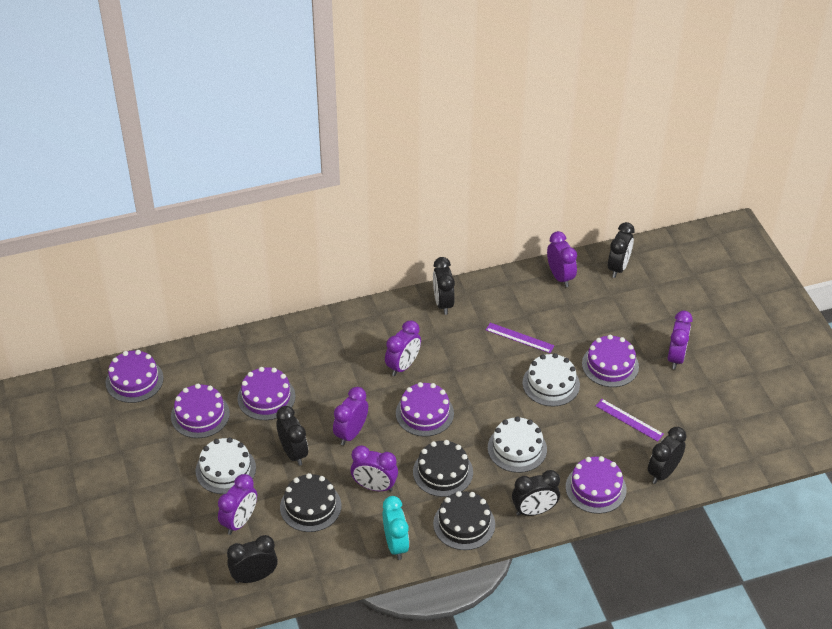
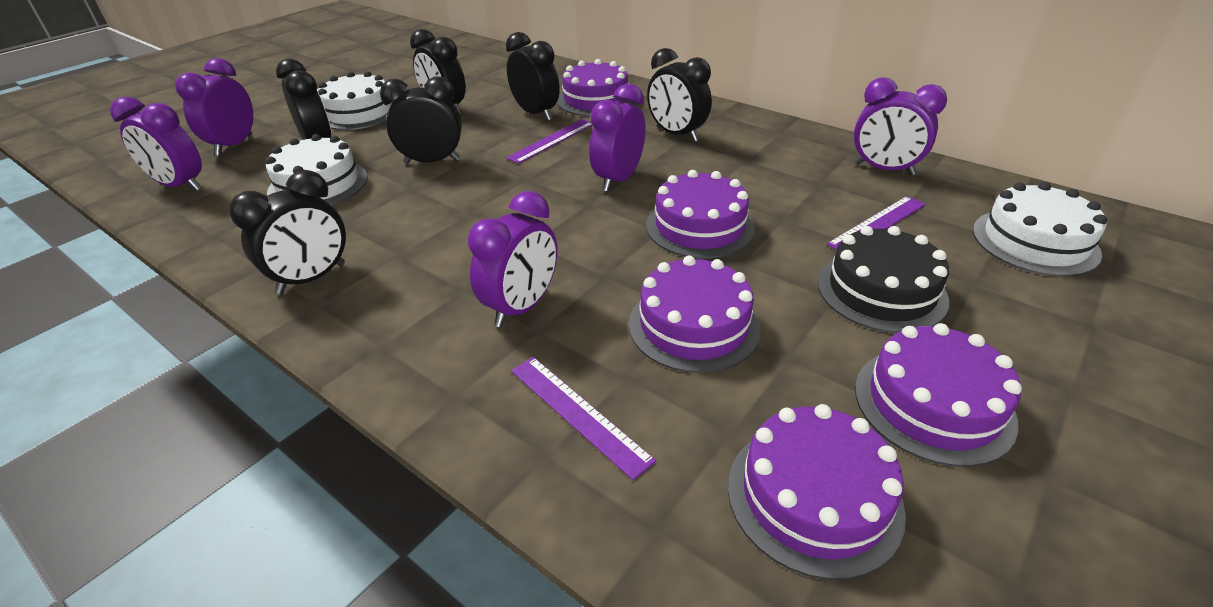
black cake: [280,473,341,532] [413,440,473,497] [433,491,495,550] = 3 -> [818,226,949,333] = 1
purple cake: [106,350,164,403] [171,384,230,438] [237,367,296,420] [396,382,454,437] [566,456,627,514] [582,335,639,387] = 6 -> [557,59,633,116] [629,255,761,373] [646,170,755,258] [728,404,906,580] [855,323,1022,467] = 5
purple clock: [218,474,257,535] [333,387,368,445] [351,446,398,492] [385,320,421,376] [547,231,577,287] [668,311,693,369] = 6 -> [110,97,202,191] [175,58,253,156] [468,191,557,327] [589,84,646,192] [854,77,947,175] = 5
purple ruler: [486,323,554,353] [596,399,664,442] = 2 -> [506,119,592,164] [511,357,656,480] [827,196,926,250] = 3
turquoise clock: [383,496,409,560] = 1 -> none = 0

